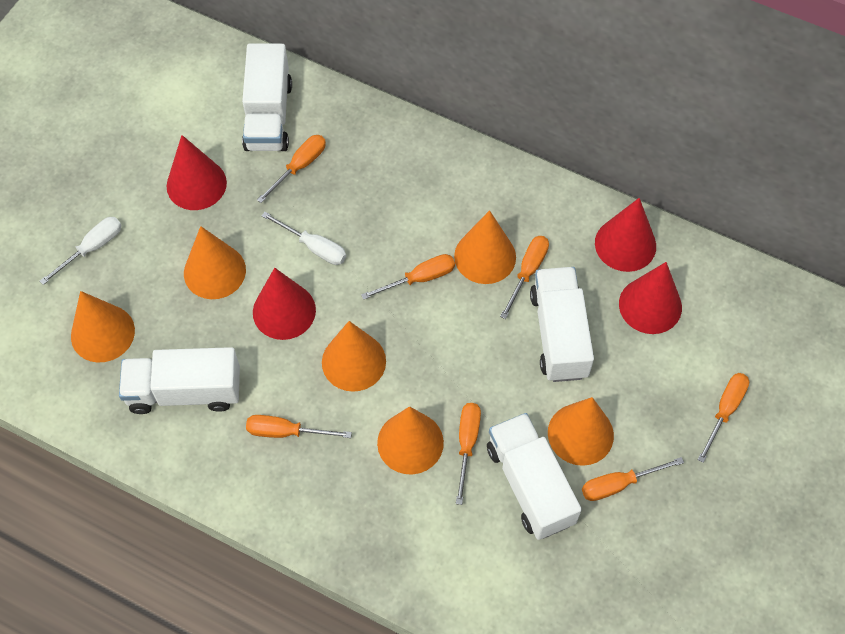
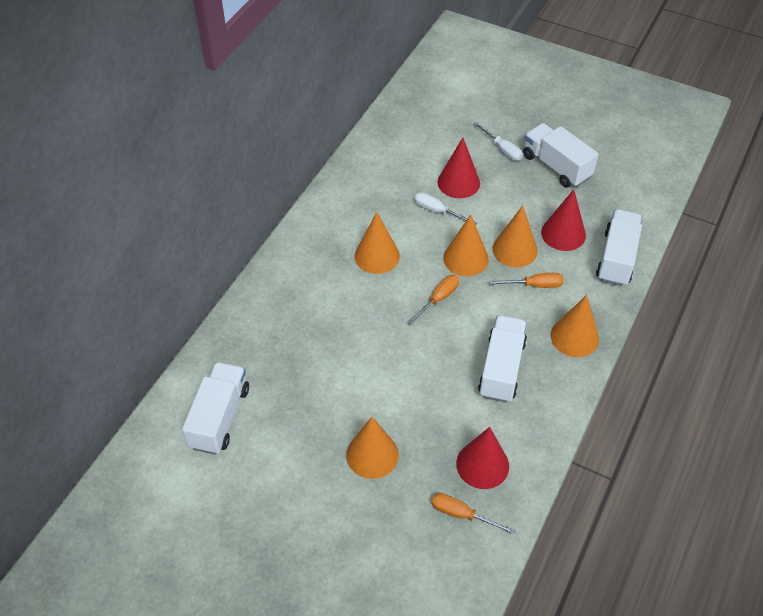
orange cone: [71,291,135,363] [184,226,246,299] [322,321,386,392] [377,406,444,474] [454,210,516,284] [548,397,614,466] = 6 -> [346,417,399,479] [355,212,400,274] [443,214,489,276] [492,205,538,267] [551,295,599,357] = 5
orange screwdriver: [246,415,352,438] [257,135,326,203] [361,254,455,300] [456,403,481,505] [500,236,549,319] [582,457,684,501] [697,373,749,463] = 7 -> [407,275,459,325] [431,493,516,535] [489,273,564,288] = 3
red cone: [167,135,227,210] [253,268,316,340] [595,198,656,272] [619,262,682,334] = 4 -> [438,138,480,198] [456,427,509,489] [541,189,586,251] = 3

